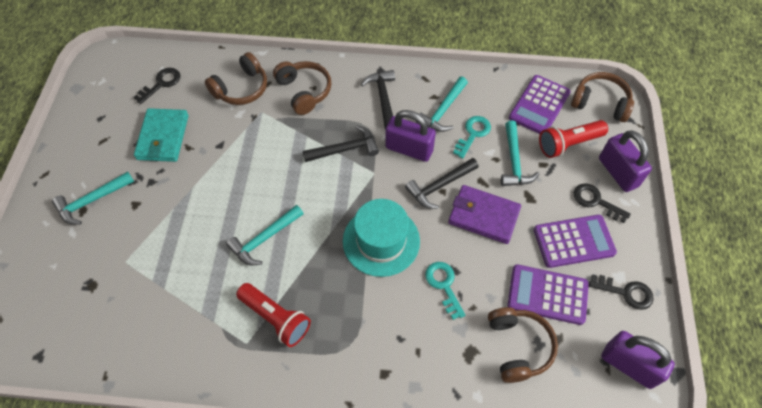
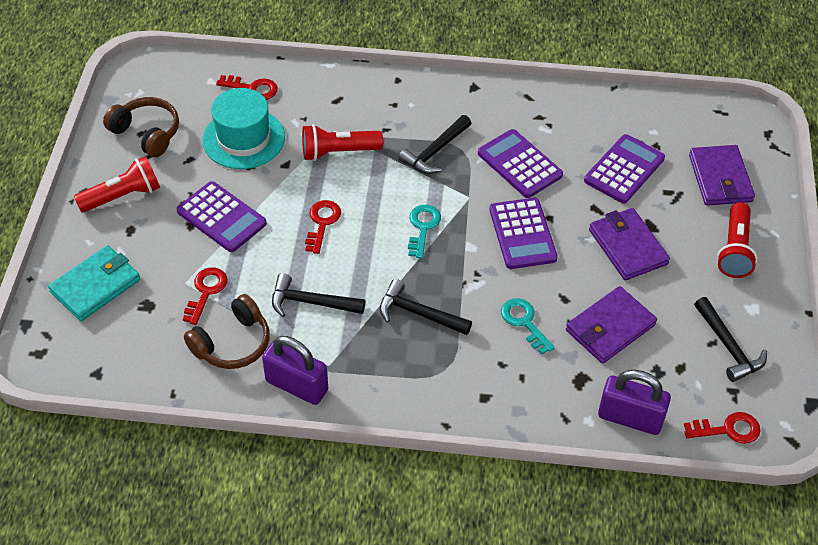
black hammer: [303,125,379,162] [361,70,395,130] [405,158,479,209] = 3 -> [272,273,365,317] [380,279,472,335] [398,115,471,174] [694,297,767,382] = 4
black key: [134,68,181,104] [573,183,631,223] [589,274,654,310] = 3 -> none = 0
brown headphones: [205,52,267,105] [273,61,331,115] [488,307,558,383] [571,72,634,122] = 4 -> [103,97,179,157] [184,294,270,369] = 2
purple calculator: [508,264,589,325] [509,75,571,134] [534,215,617,268] = 3 -> [176,181,267,252] [478,129,563,198] [489,198,558,269] [584,134,665,204] = 4
purple padlock: [385,110,436,162] [599,130,652,192] [601,331,675,389] = 3 -> [262,336,328,405] [598,370,671,435] = 2
purple wallet: [448,185,521,244] = 1 -> [566,286,657,364] [589,208,670,280] [689,145,755,205] = 3
red flashlight: [236,283,311,347] [539,120,608,158] = 2 -> [74,156,160,213] [302,124,383,161] [717,202,757,278] = 3
red key: none = 0 -> [183,267,228,325] [216,75,278,100] [305,200,341,254] [684,412,760,444] = 4
turquoise hammer: [52,171,134,224] [226,205,304,265] [416,77,468,132] [501,121,539,186] = 4 -> none = 0

